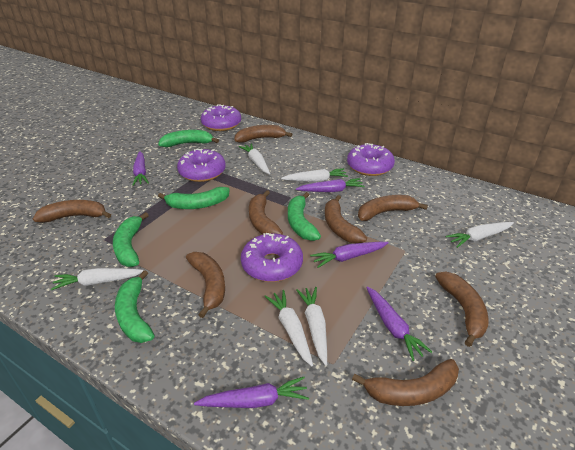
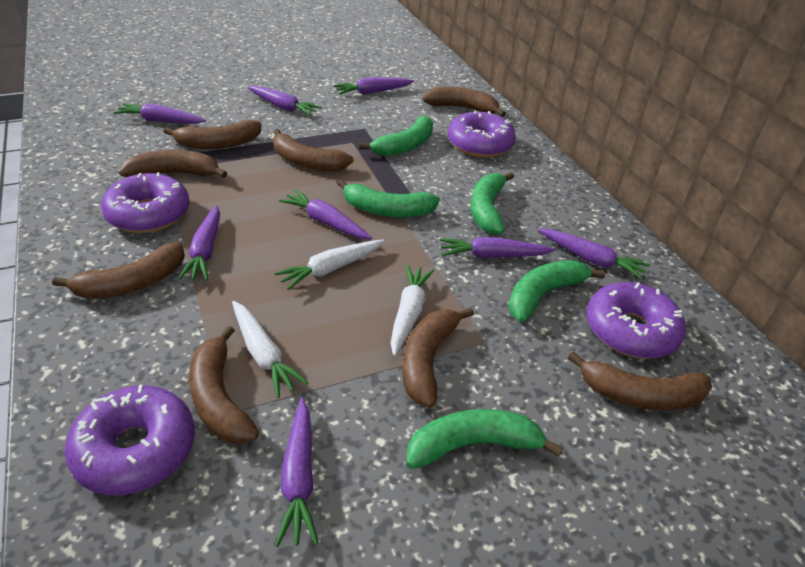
purple carrot: [133,151,149,186] [194,377,309,408] [296,178,365,192] [310,242,389,268] [366,287,432,361] = 5 -> [113,103,206,124] [178,205,220,281] [247,86,322,116] [275,398,319,547] [279,190,372,239] [334,77,414,95] [440,237,555,258] [538,229,650,280] = 8
white carrot: [51,268,144,290] [239,143,270,174] [264,290,313,366] [281,168,348,182] [296,287,327,366] [446,222,514,248] = 6 -> [232,301,308,398] [274,239,384,290] [391,265,434,356] = 3

